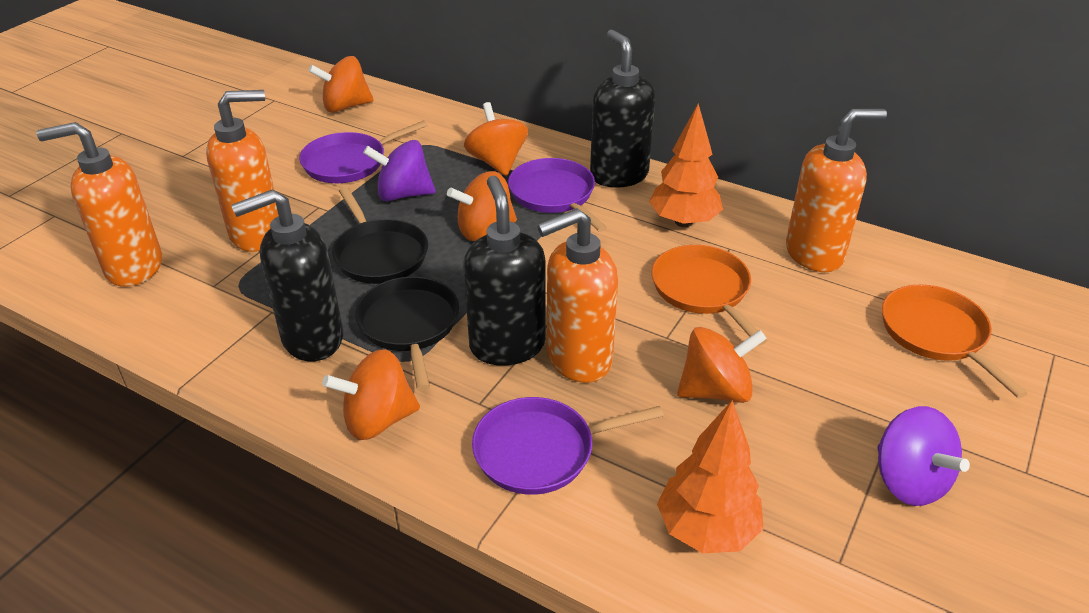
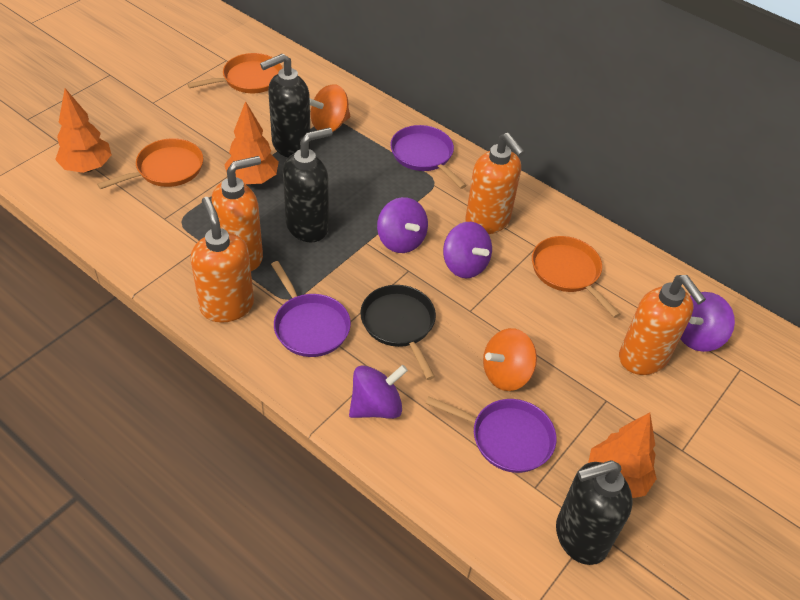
black pan: [332,187,428,284] [355,277,459,391] = 2 -> [360,285,436,380] = 1
orange pan: [651,245,767,345] [882,285,1028,398] = 2 -> [97,138,203,189] [187,53,283,93] [532,236,620,318] = 3
orange spinning top: [308,56,374,113] [322,349,420,440] [447,171,517,241] [464,102,528,176] [677,327,767,403] = 5 -> [310,84,350,132] [483,328,537,391] = 2
orange tree: [649,103,723,227] [657,400,764,553] = 2 -> [55,88,112,173] [224,101,279,184] [588,413,657,498] = 3
purple spinning top: [363,140,436,201] [877,406,970,506] = 2 -> [349,365,408,419] [377,197,428,253] [443,222,492,278] [680,292,735,352] = 4

